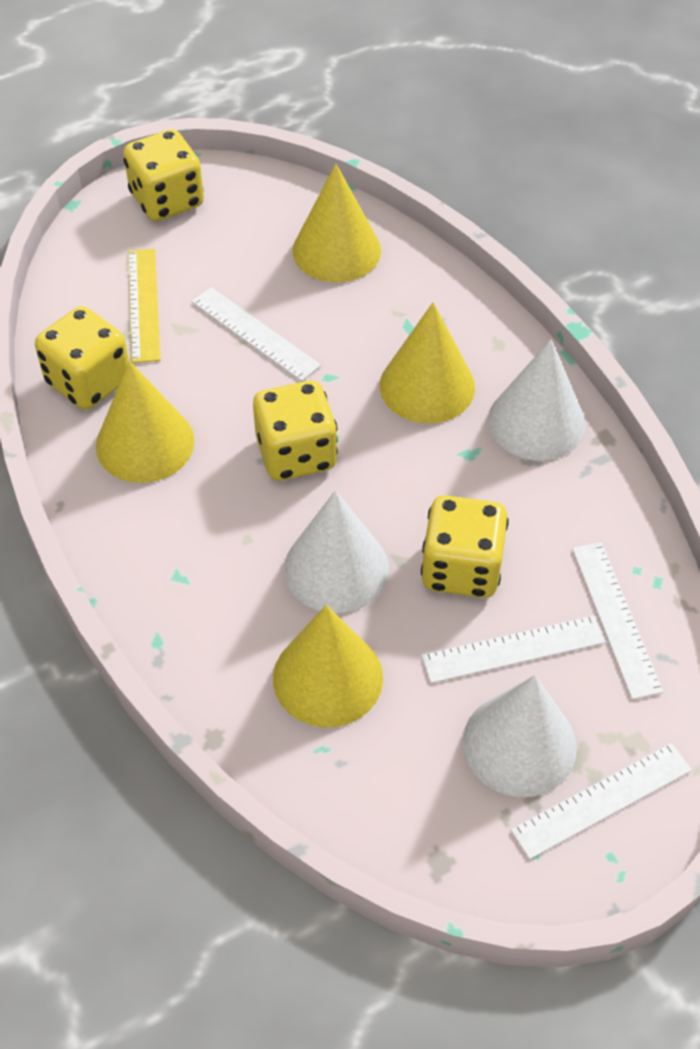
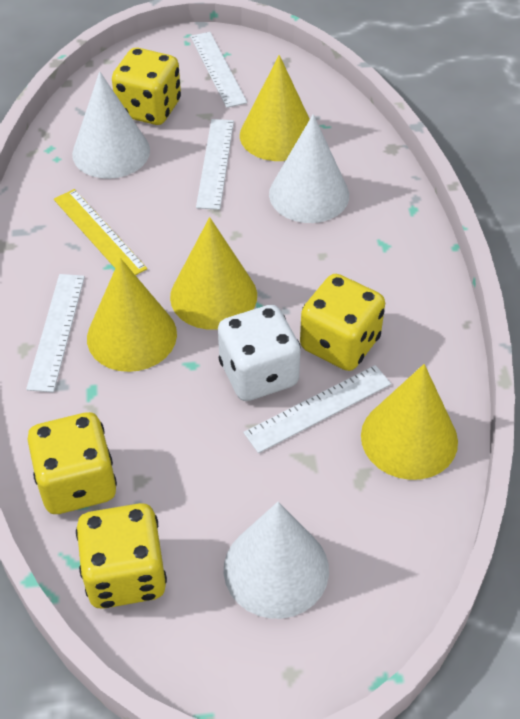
white dice: none = 0 -> [218,305,301,401] = 1

